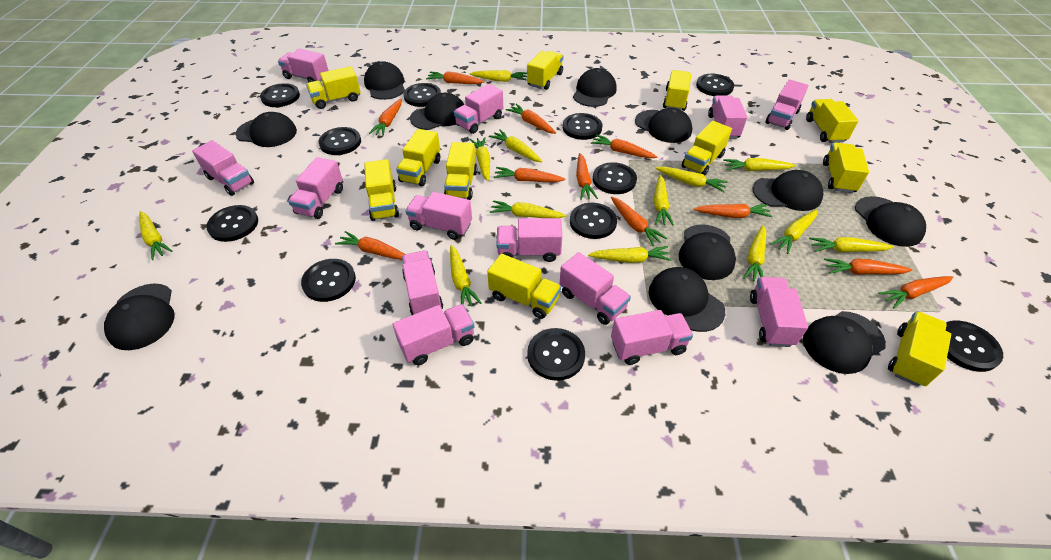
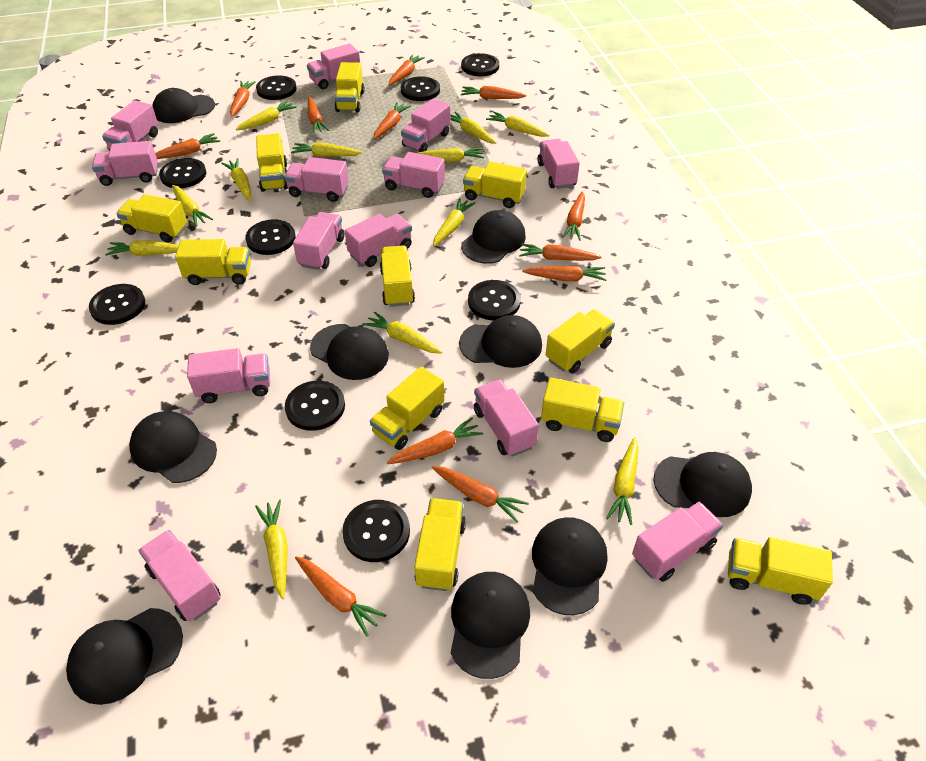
black button: [206,205,258,242] [260,83,300,107] [301,259,356,302] [319,127,361,155] [404,83,441,107] [527,328,585,381] [563,113,602,140] [570,203,617,239] [593,162,637,194] [696,74,734,96] [946,321,1003,372] = 11 -> [89,284,145,325] [159,158,206,188] [245,219,296,255] [256,75,297,100] [285,381,345,431] [342,500,410,562] [401,76,440,101] [461,53,499,76] [468,280,521,320] = 9
black cap: [104,283,175,350] [235,112,297,147] [364,61,405,100] [410,93,464,130] [573,68,617,107] [635,108,692,143] [649,267,725,332] [679,224,736,280] [752,170,823,211] [803,311,886,374] [855,196,926,247] = 11 -> [66,608,183,705] [129,411,217,483] [152,88,215,123] [310,324,389,380] [451,572,530,679] [459,315,542,368] [461,210,526,264] [532,517,607,615] [654,452,752,517] = 9
orange carrot: [335,231,405,260] [369,99,402,136] [426,71,485,84] [494,167,566,182] [506,104,556,134] [576,153,598,200] [591,134,657,158] [611,197,667,246] [694,204,773,218] [824,258,913,275] [878,276,953,308] = 11 -> [155,133,220,159] [230,81,256,117] [295,556,386,637] [307,97,329,134] [373,102,411,139] [387,418,483,464] [389,54,425,85] [432,466,529,522] [461,86,526,99] [519,243,602,261] [522,266,607,281] [562,192,585,241] = 12
yellow carrot: [139,211,172,260] [450,245,481,306] [469,70,527,82] [470,137,490,181] [489,129,542,162] [490,200,566,218] [588,246,672,263] [654,175,674,225] [655,167,728,192] [723,158,796,171] [743,225,766,281] [770,209,818,254] [809,237,894,252] = 13 -> [105,240,179,256] [172,185,213,227] [221,158,252,201] [236,101,296,130] [255,499,288,599] [291,142,362,156] [362,312,442,354] [418,148,484,162] [433,198,476,246] [450,112,496,144] [486,112,550,137] [606,437,639,525] = 12

